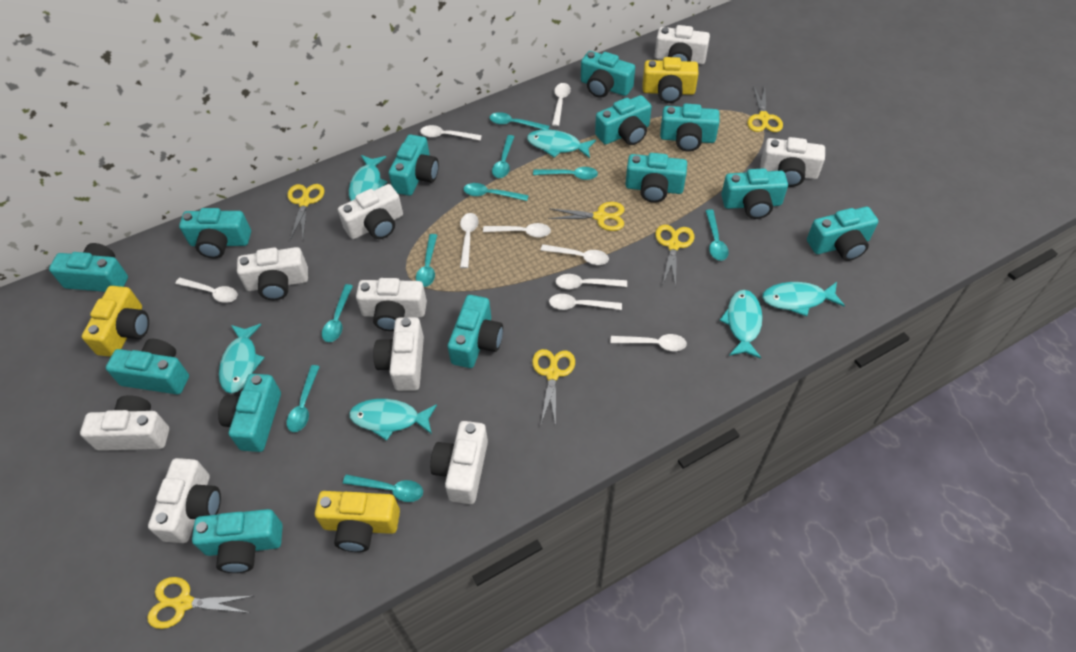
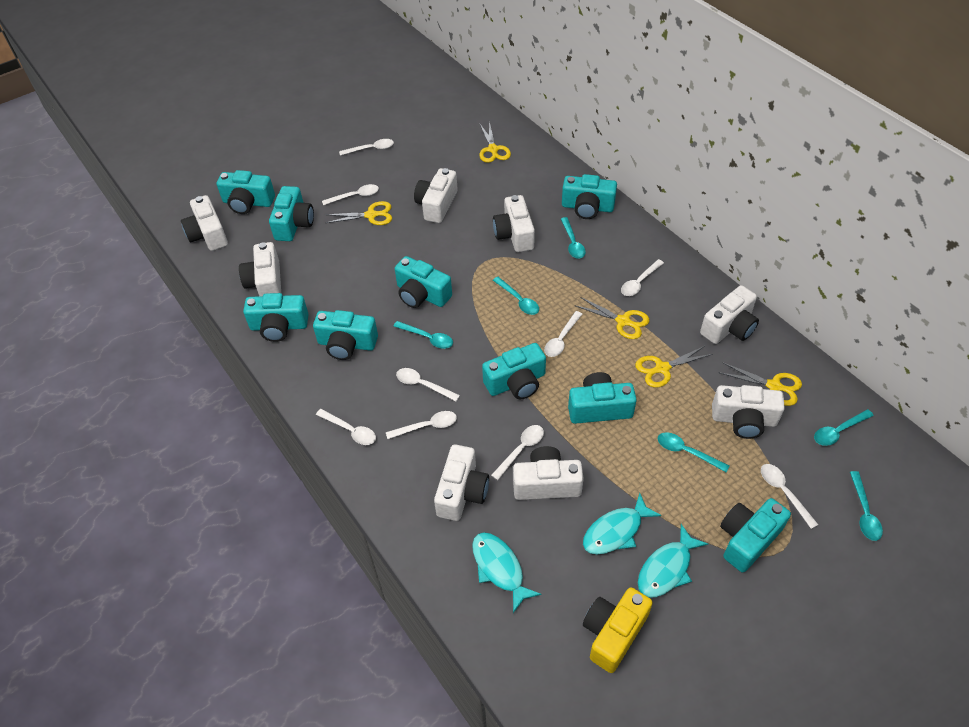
turquoise camera: [49,243,128,292] [106,339,189,394] [179,208,251,259] [192,509,283,573] [218,374,281,452] [389,134,439,196] [448,295,503,368] [581,51,635,98] [595,95,652,145] [625,153,687,203] [660,104,720,152] [721,168,788,219] [807,207,878,261] = 13 -> [216,170,275,214] [243,293,309,342] [269,186,314,241] [313,310,378,360] [395,256,452,308] [482,343,546,399] [562,174,617,219] [568,372,637,424] [720,498,791,572] = 9
turquoise fish: [219,324,265,394] [349,155,388,201] [349,399,437,441] [527,130,596,158] [719,290,763,359] [762,282,845,316] = 6 -> [472,532,541,613] [583,493,661,555] [638,524,708,597] = 3
turquoise spoon: [287,365,320,432] [322,284,353,342] [343,474,423,502] [416,234,437,287] [464,183,529,201] [490,112,550,130] [492,135,515,178] [533,167,598,180] [706,209,729,261] = 9 -> [393,321,453,349] [493,277,539,315] [561,217,586,259] [658,432,729,473] [814,409,874,446] [850,471,883,541] = 6
white camera: [80,395,169,451] [148,458,221,543] [237,247,308,300] [338,184,403,239] [356,278,427,331] [373,317,424,391] [430,421,488,504] [655,25,710,65] [760,137,825,187] = 9 -> [181,195,228,251] [239,242,281,296] [414,168,458,223] [434,444,489,521] [493,195,535,252] [513,446,584,500] [700,285,759,344] [712,385,785,439] = 8
yellow camera: [82,286,149,357] [315,491,400,552] [643,57,699,103] = 3 -> [583,587,653,673] = 1
yellow scissors: [147,577,253,629] [287,184,324,240] [532,349,575,427] [548,202,625,231] [655,225,694,288] [747,85,783,132] = 6 -> [325,201,392,225] [479,121,511,163] [574,297,649,339] [635,345,713,388] [719,362,802,406] = 5

